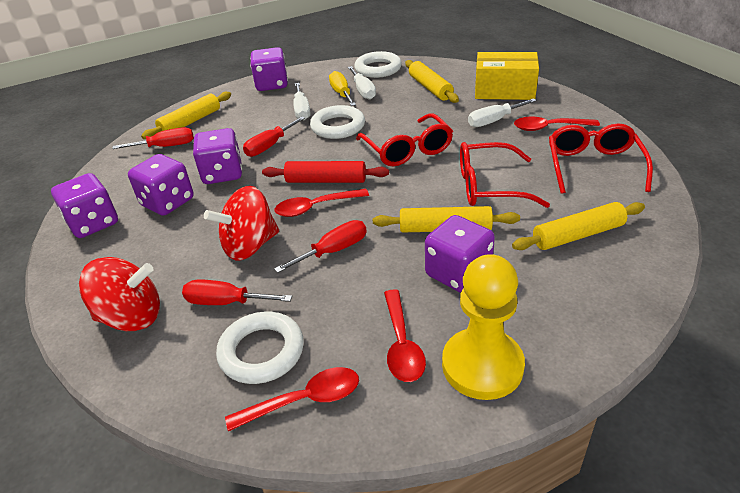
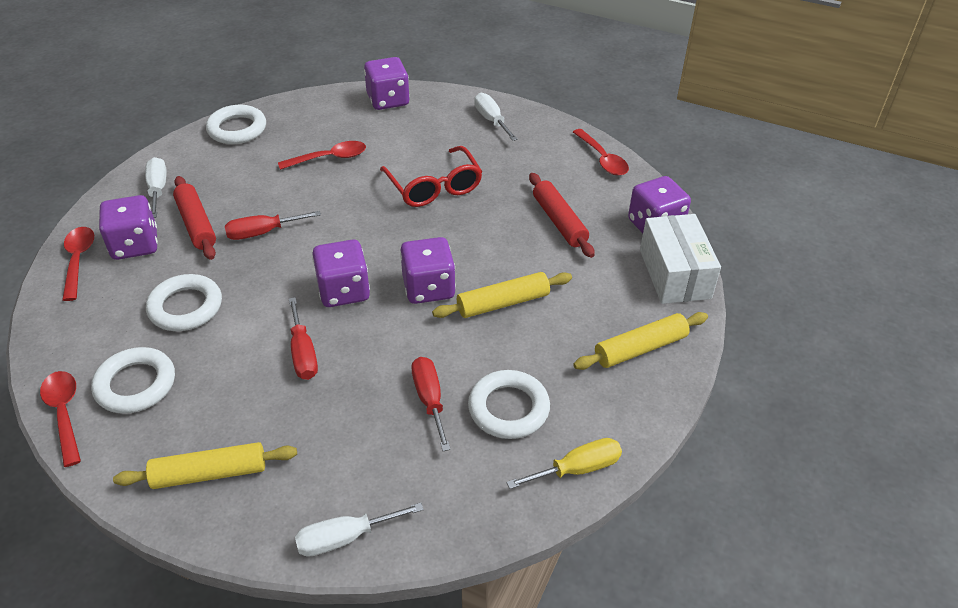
red glasses: [356,113,453,167] [460,142,550,208] [549,123,653,194] = 3 -> [380,146,483,207] = 1
red rolling pin: [262,161,389,183] = 1 -> [173,176,216,260] [529,173,595,258] = 2
red screwdriver: [112,127,194,149] [182,279,292,305] [243,116,305,157] [274,220,367,273] = 4 -> [225,211,321,240] [289,297,318,380] [412,357,451,451] = 3
red spinning top: [79,257,160,331] [204,186,279,260] = 2 -> none = 0
white box: none = 0 -> [640,214,721,304] = 1
white ring: [216,312,304,384] [310,105,365,139] [354,51,402,78] = 3 -> [91,347,175,414] [146,274,222,331] [206,105,266,144] [468,370,550,439] = 4
yellow box: [475,52,539,100] = 1 -> none = 0
yellow pawn: [442,254,525,400] = 1 -> none = 0
yellow rolling pin: [141,92,231,139] [373,206,520,232] [405,60,459,103] [512,202,645,250] = 4 -> [113,442,297,489] [432,272,572,318] [573,312,708,370] = 3

